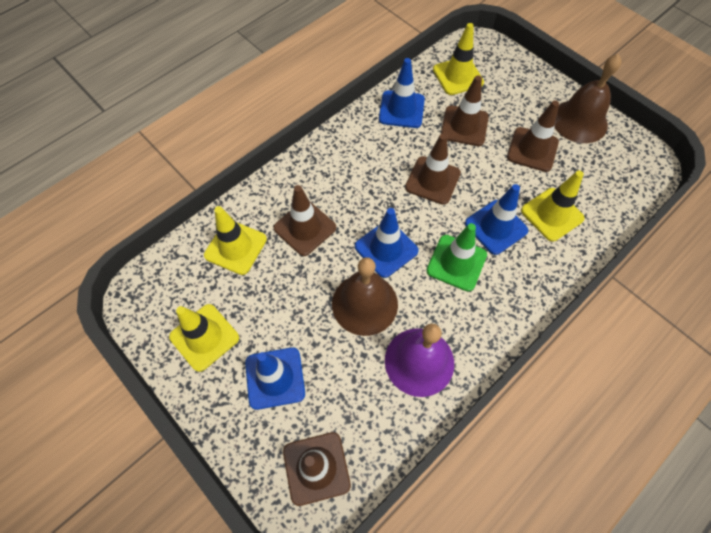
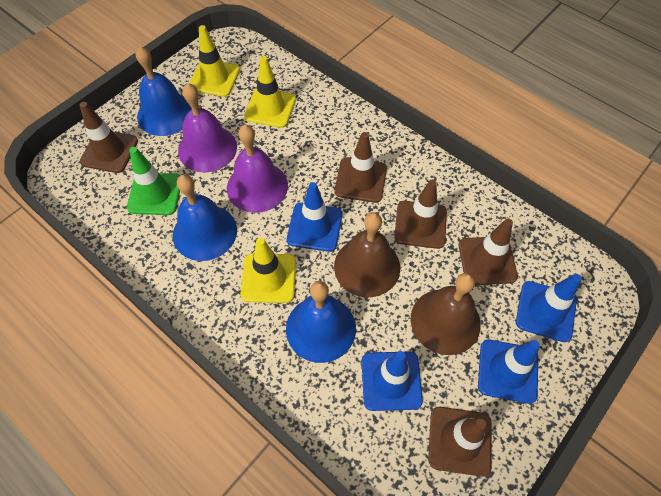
blue bell: none = 0 -> [136,46,192,136] [173,174,237,261] [286,281,356,363] = 3
purple bell: [385,324,454,397] = 1 -> [178,83,237,173] [227,125,288,213] = 2
yellow traffic cone: [169,304,239,372] [204,206,267,275] [433,23,484,95] [521,171,585,242] = 4 -> [189,25,240,97] [240,238,296,303] [244,56,296,128] = 3

